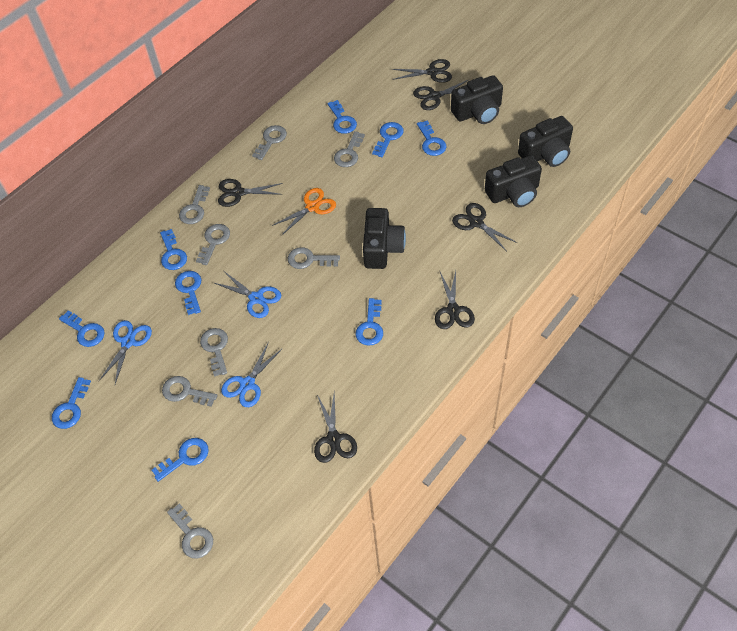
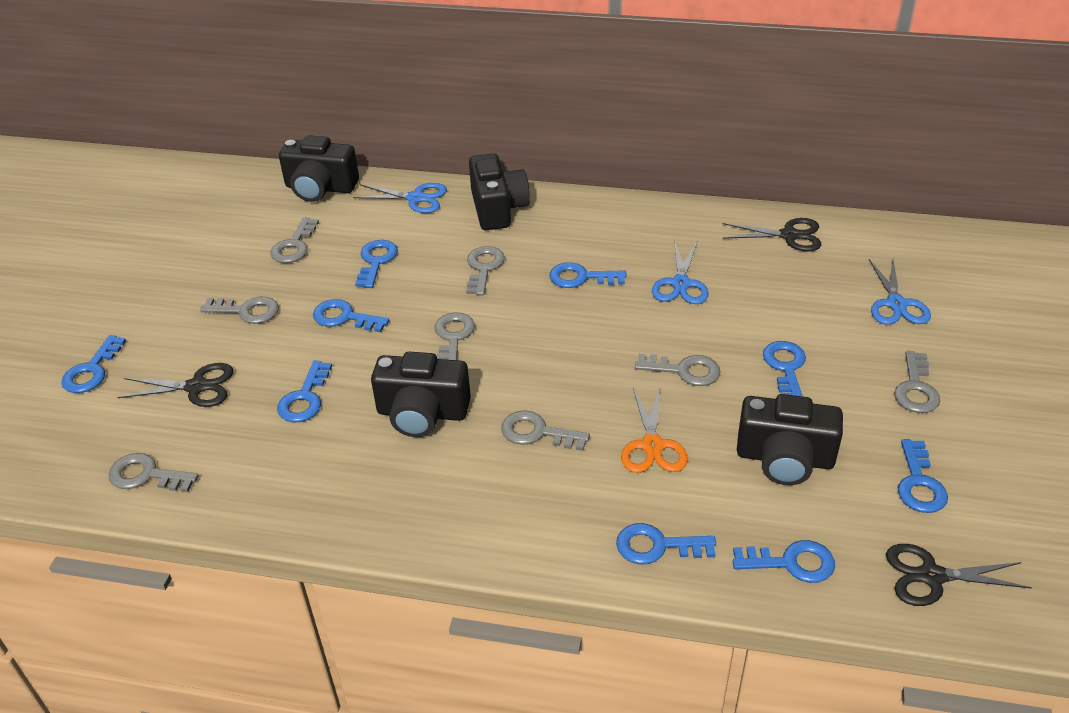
black scissors: [218,179,283,207] [314,392,357,463] [392,59,452,83] [413,80,468,110] [435,271,475,329] [452,203,517,251] = 6 -> [117,363,234,407] [723,218,821,251] [886,544,1032,606] = 3

